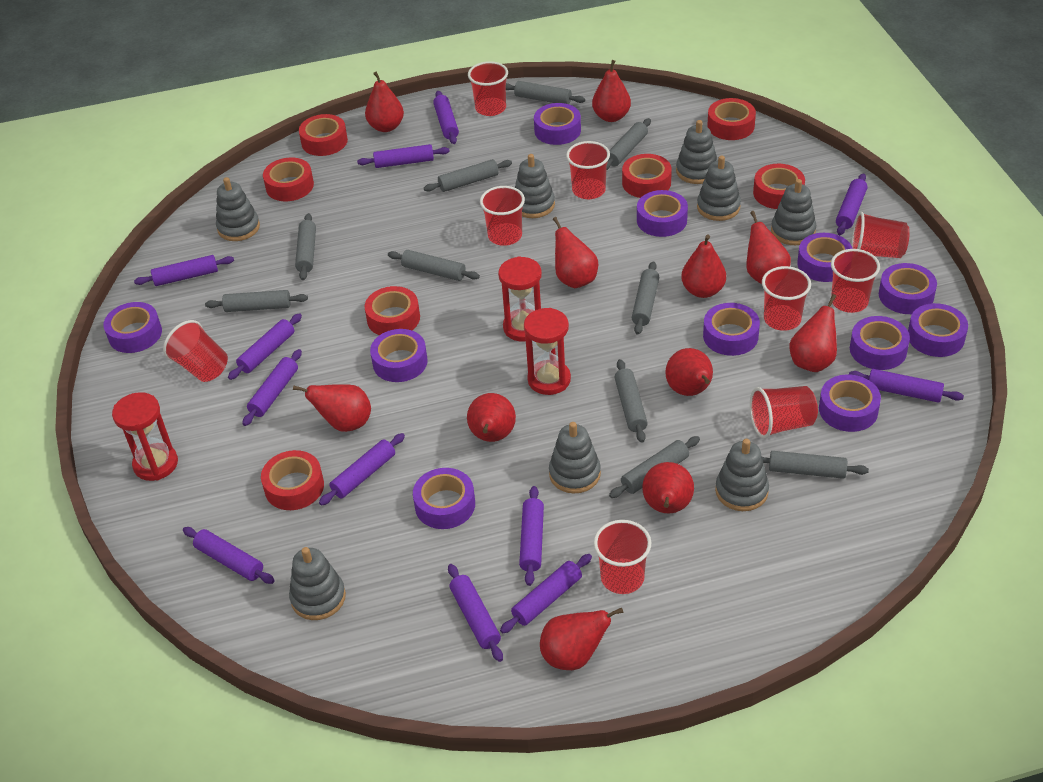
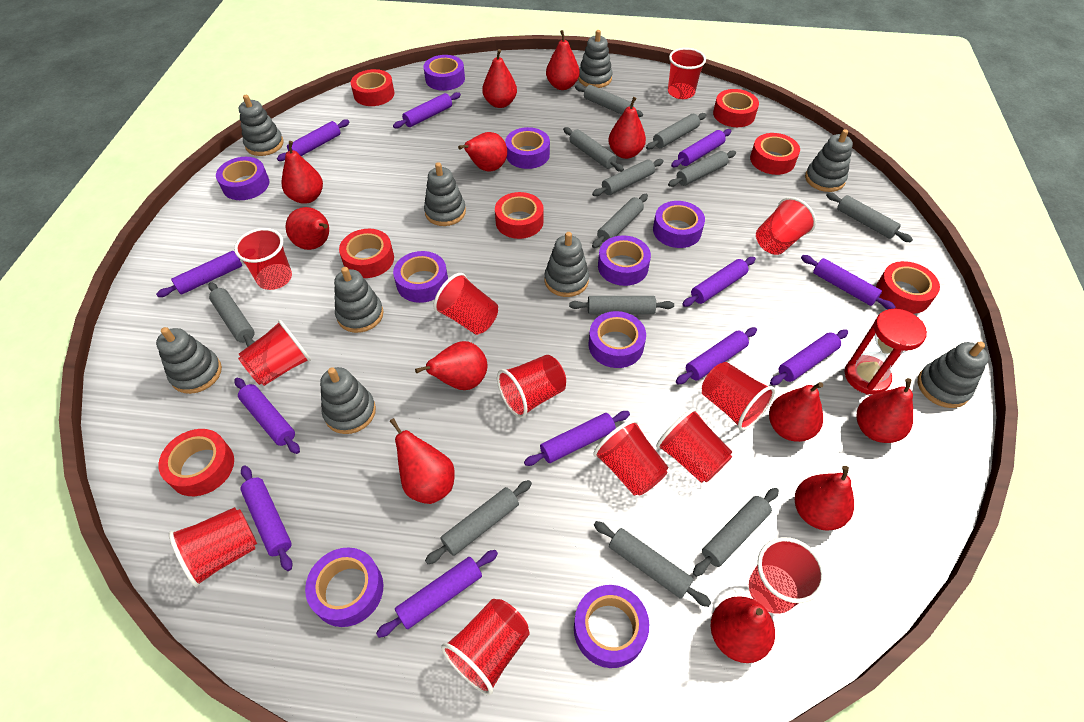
grey rolling pin: [205,290,308,312] [295,213,316,280] [388,250,480,281] [424,159,512,192] [506,81,585,104] [606,118,651,170] [609,436,700,498] [614,359,648,443] [632,261,659,335] [762,451,869,479] = 10 -> [208,282,255,347] [425,480,532,564] [563,127,624,172] [569,296,674,314] [575,85,643,117] [592,159,664,196] [592,194,648,248] [594,521,711,607] [646,113,706,150] [668,151,736,187] [693,488,779,577] [826,192,913,242] = 12
grey stacking toy: [216,177,260,241] [289,547,346,620] [515,154,555,218] [549,422,601,493] [676,120,717,184] [697,156,741,221] [715,439,769,511] [771,179,816,245] = 8 -> [156,327,222,394] [239,95,284,156] [320,367,376,434] [334,267,384,333] [424,162,466,226] [544,232,589,297] [578,30,613,88] [805,129,853,192] [918,342,989,408] = 9
purple tape: [104,302,162,353] [370,329,428,382] [413,468,475,529] [534,103,581,145] [637,190,688,237] [703,303,760,356] [797,233,853,282] [819,374,881,432] [850,316,910,370] [879,263,937,314] [908,303,968,357] = 11 -> [216,157,269,200] [305,547,383,627] [393,251,448,303] [424,55,465,91] [505,127,550,169] [574,585,649,668] [588,311,646,368] [598,235,651,286] [653,201,705,248] = 9
red cup: [163,320,228,382] [468,61,508,116] [480,186,525,246] [566,141,610,199] [594,520,652,594] [750,386,818,439] [762,266,811,331] [831,249,880,313] [851,212,910,258] = 9 -> [169,507,257,587] [234,228,292,290] [238,320,311,386] [433,273,498,335] [441,599,529,695] [497,355,566,418] [593,419,668,496] [656,408,732,483] [668,48,706,99] [702,362,775,431] [749,537,825,614] [756,197,816,255] = 12
red hourglass: [112,392,178,481] [498,256,542,342] [524,308,571,395] = 3 -> [845,309,927,395] = 1
red pear: [293,384,371,432] [365,71,404,132] [467,393,516,442] [540,608,623,670] [553,217,598,288] [592,60,631,122] [642,462,694,514] [665,348,713,396] [681,235,726,298] [746,211,791,284] [789,294,837,372] = 11 -> [282,141,323,204] [286,207,329,250] [390,418,455,504] [415,341,487,390] [458,132,507,172] [482,49,517,108] [546,30,580,90] [608,97,646,159] [710,596,775,663] [769,382,823,442] [795,466,854,531] [856,378,913,443] = 12

